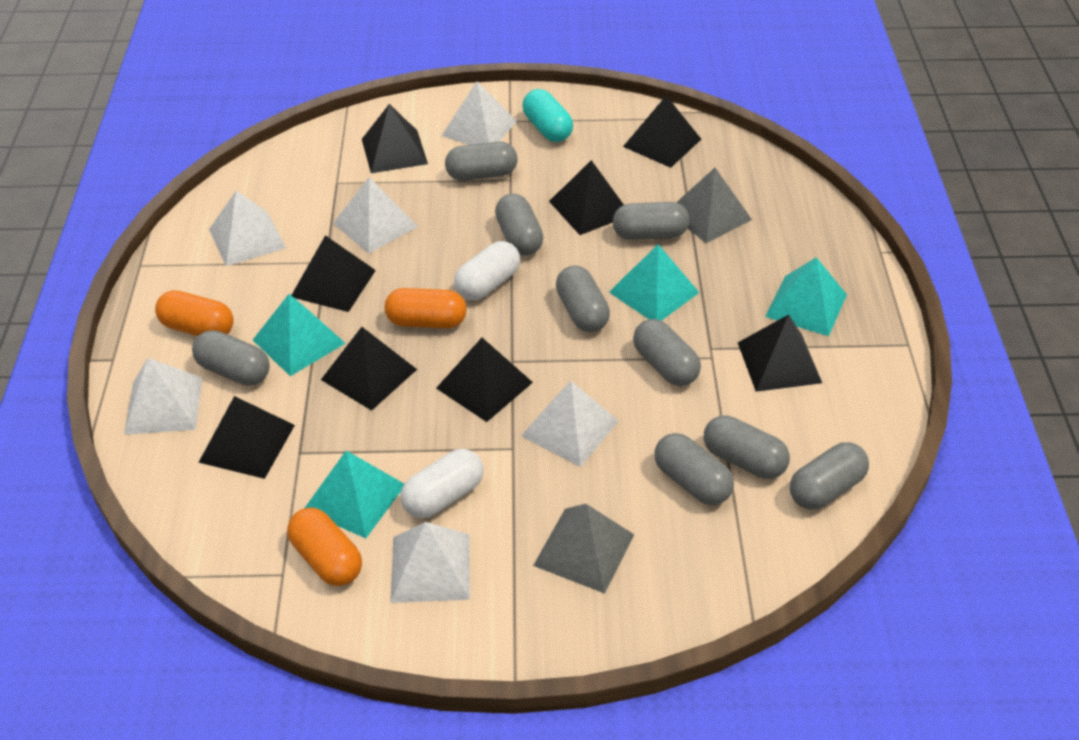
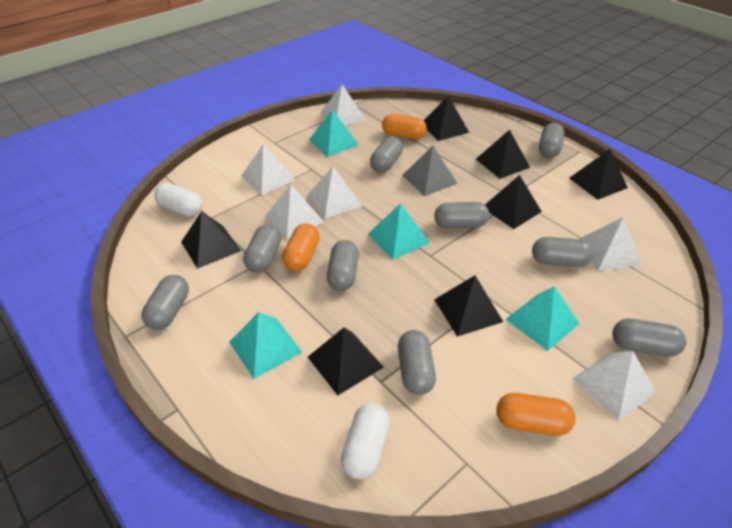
black pyramid: [198,396,295,479] [291,235,376,312] [321,327,417,411] [362,104,428,173] [436,338,533,422] [549,160,624,235] [623,96,701,168] [738,314,822,392] = 8 -> [181,211,241,269] [308,328,384,395] [424,96,469,141] [434,275,503,337] [476,130,530,179] [485,175,542,229] [569,149,628,200] = 7
grey pyramid: [533,504,634,594] [677,168,752,243] = 2 -> [402,146,457,196] = 1
turquoise capsule: [523,89,573,142] = 1 -> none = 0

